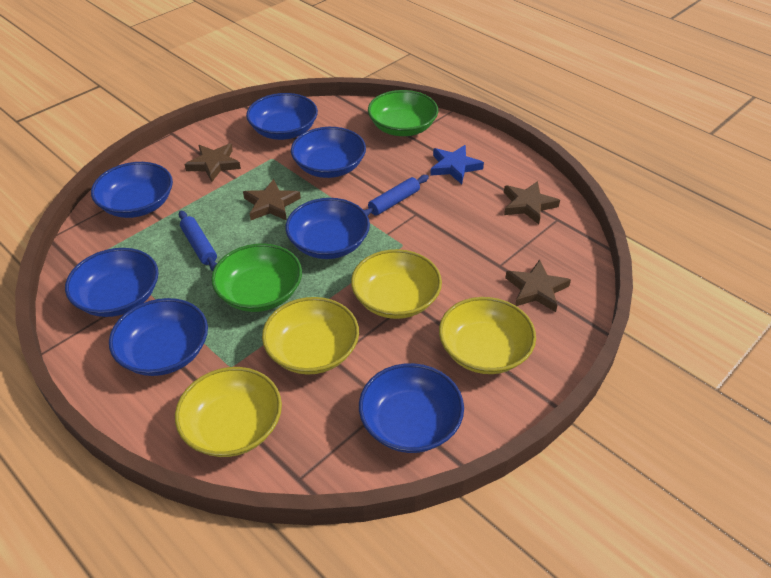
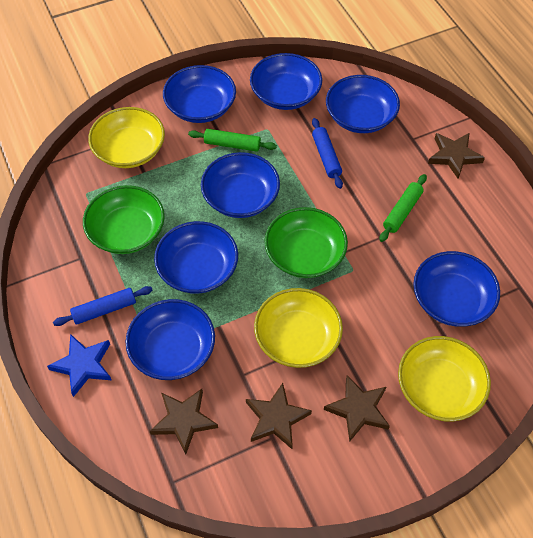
green rolling pin: none = 0 -> [188,129,277,152] [379,174,427,242] = 2
yellow bowl: [175,367,282,457] [262,297,359,374] [351,249,442,319] [439,297,536,374] = 4 -> [88,107,165,168] [254,288,343,368] [398,336,491,422] = 3

